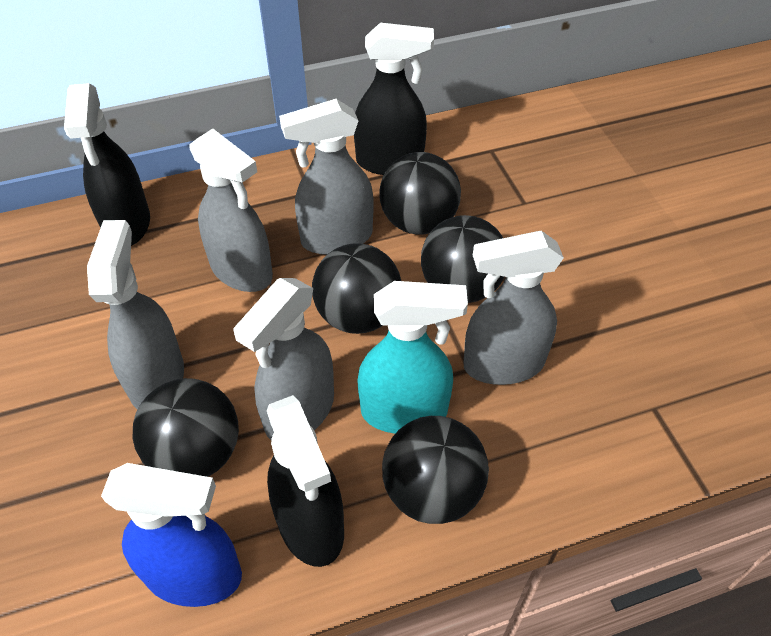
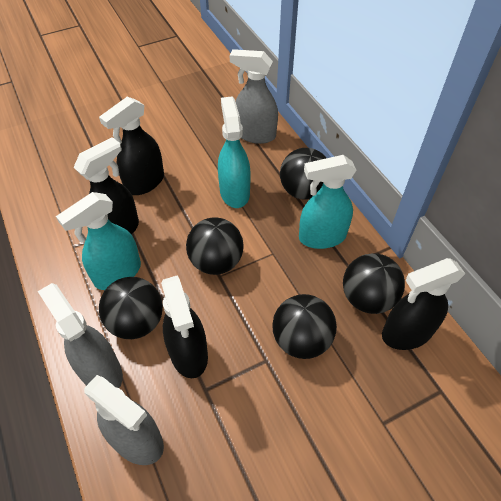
black spray bottle: [64,83,150,246] [267,395,344,567] [354,23,434,175] = 3 -> [73,137,139,235] [99,97,164,195] [161,275,208,378] [382,258,466,350] = 4
blue spray bottle: [101,463,242,607] = 1 -> none = 0
grey spray bottle: [87,220,184,410] [189,129,273,292] [233,278,334,440] [279,99,374,255] [463,231,564,385] = 5 -> [38,283,123,388] [84,375,164,465] [230,49,278,144] = 3
turquoise spray bottle: [357,281,468,434] = 1 -> [56,192,141,290] [218,97,251,208] [299,155,356,249] = 3

